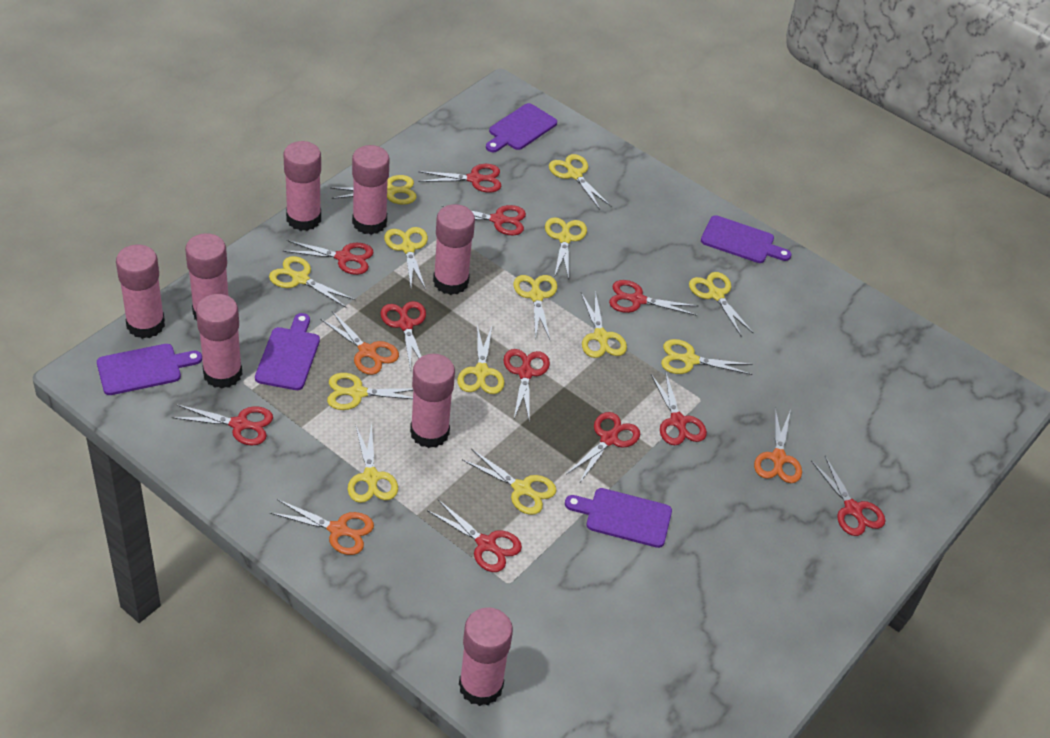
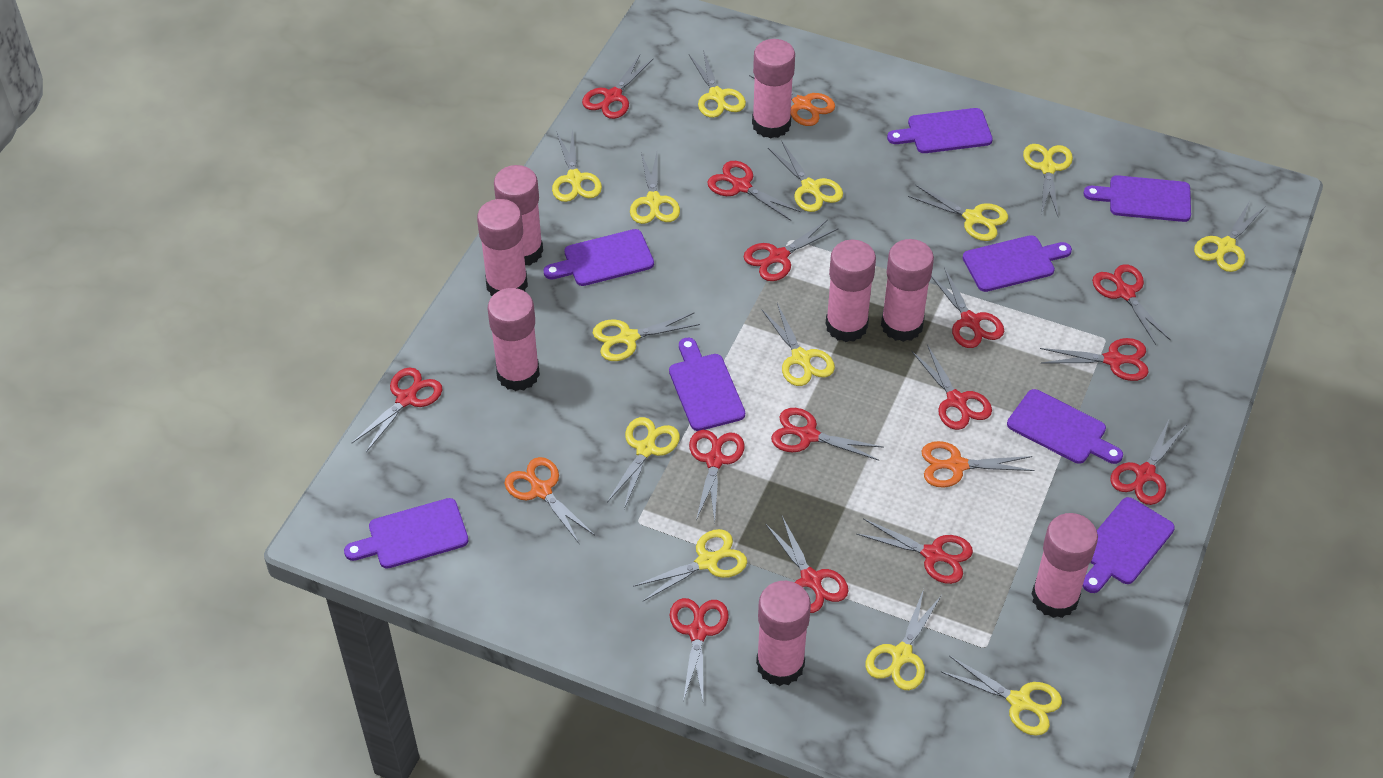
purple cutting board: [97,344,202,395] [255,313,320,390] [486,103,557,152] [565,488,672,548] [701,215,791,263] = 5 -> [344,498,468,569] [544,229,654,286] [669,338,745,431] [887,108,993,153] [963,235,1072,292] [1007,389,1123,464] [1083,175,1191,222] [1083,497,1175,593] = 8
red scissors: [171,404,273,446] [283,240,374,275] [381,301,426,369] [418,164,501,193] [427,500,522,572] [442,205,526,235] [503,349,550,419] [567,412,640,484] [609,280,698,316] [651,371,707,445] [811,456,885,536] = 11 -> [352,367,442,452] [582,55,654,119] [670,598,729,701] [689,430,745,521] [707,161,801,221] [744,219,839,281] [765,516,849,613] [771,408,884,461] [857,518,973,584] [912,344,992,430] [931,267,1004,348] [1040,338,1149,381] [1092,264,1171,345] [1110,420,1186,505] = 14

